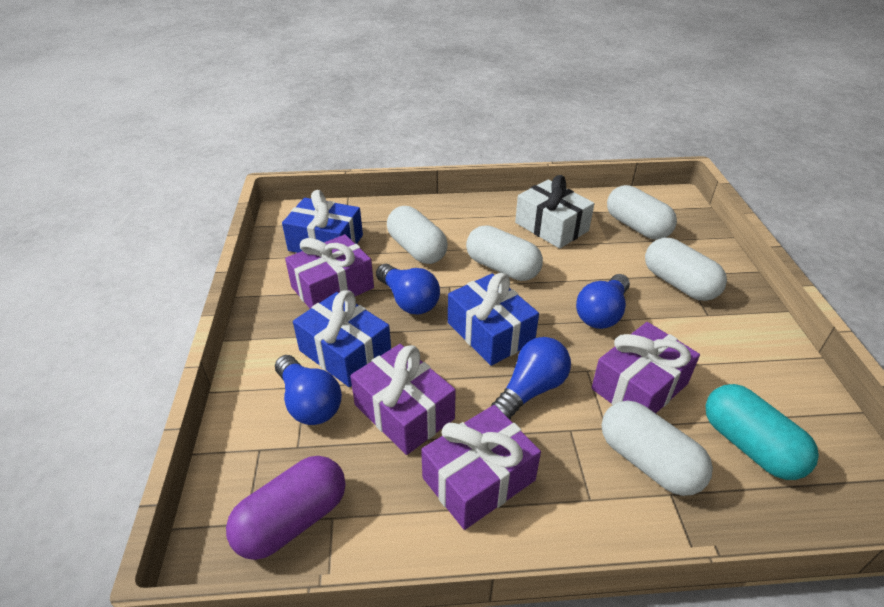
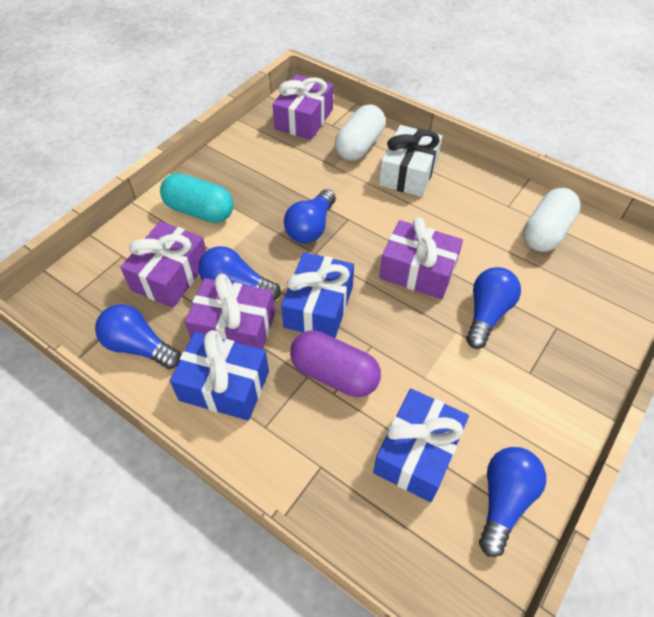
blue light bulb: [275,355,342,425] [376,264,440,315] [491,337,571,419] [576,274,630,329] = 4 -> [95,304,181,369] [198,246,281,300] [284,189,336,243] [466,267,521,349] [479,447,546,557] = 5
white capsule: [387,206,448,264] [466,225,543,281] [601,401,713,496] [607,185,677,240] [645,238,727,301] = 5 -> [335,104,385,161] [523,188,581,252] = 2

